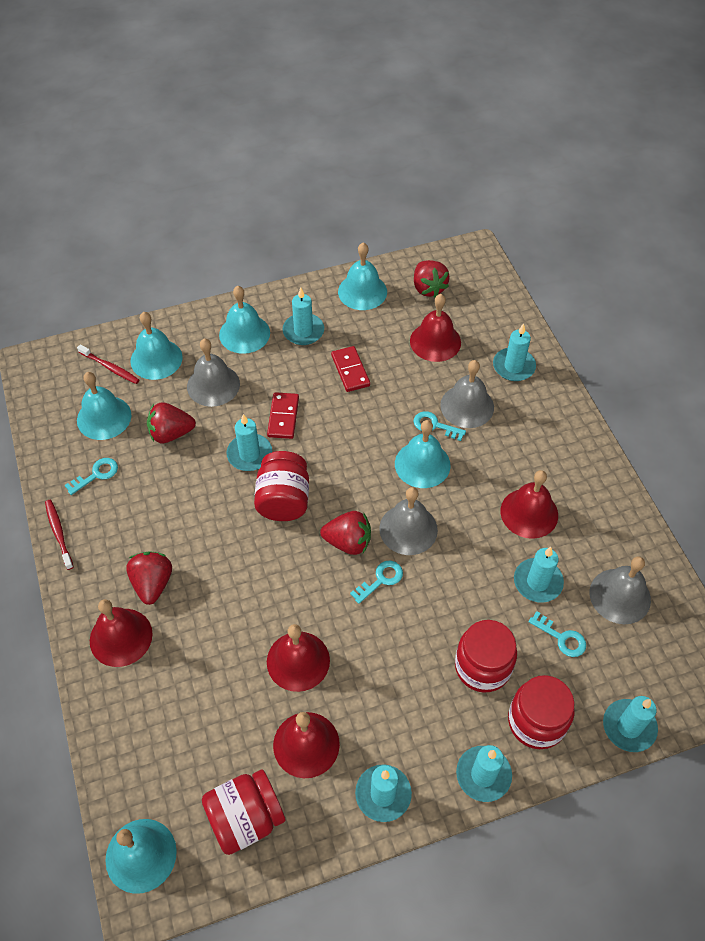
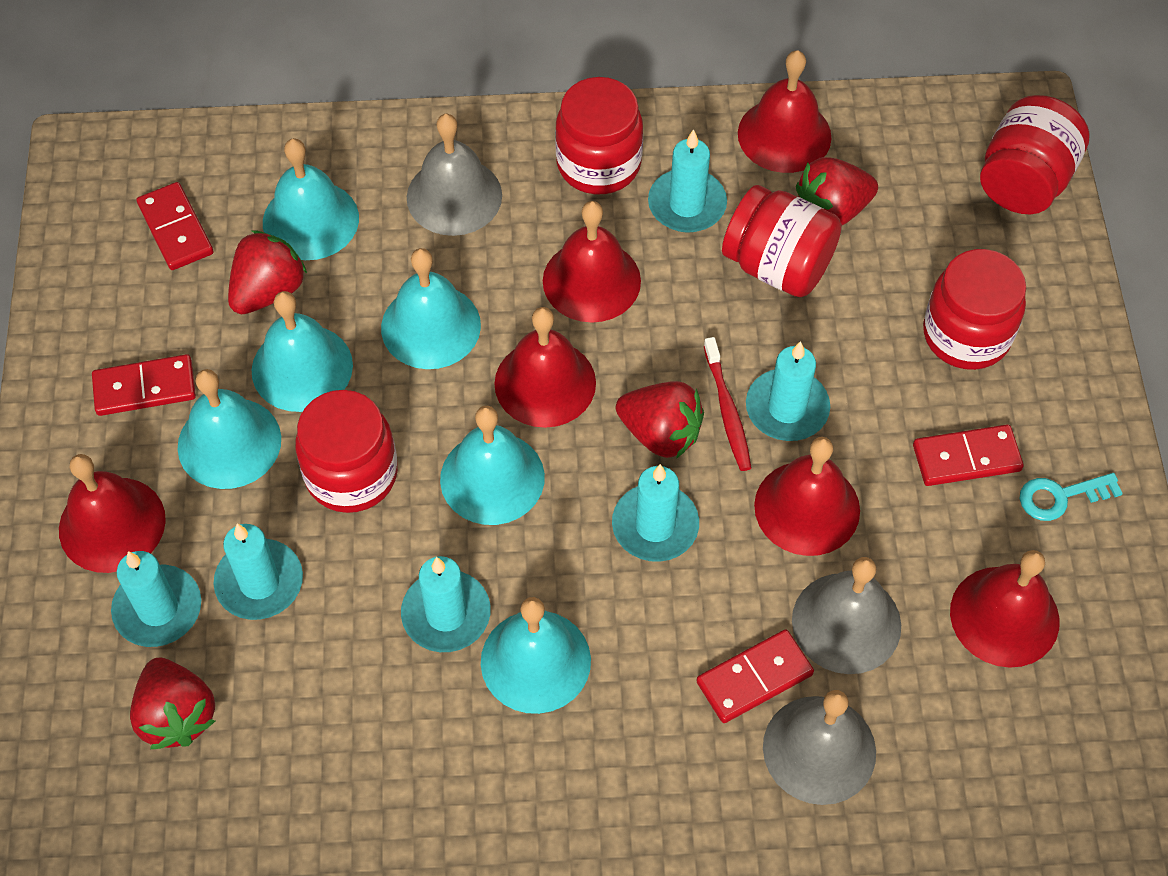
grey bell: [187,339,240,407] [379,487,438,555] [440,360,494,428] [590,556,651,624] = 4 -> [407,114,502,236] [763,690,876,805] [792,557,901,674] = 3
red bell: [90,599,153,667] [267,624,330,692] [273,712,340,778] [410,294,461,362] [501,470,558,539] = 5 -> [59,454,166,573] [494,307,596,428] [543,201,641,323] [738,50,832,173] [754,437,860,556] [950,550,1059,668] = 6
red domino: [267,392,299,439] [331,346,370,392] = 2 -> [92,354,196,416] [137,182,214,270] [696,629,814,723] [913,425,1024,486] = 4
red jar: [202,769,286,855] [254,451,309,521] [455,620,517,693] [508,675,575,749] = 4 -> [295,390,398,513] [555,77,643,194] [722,185,842,297] [923,249,1026,370] [980,95,1090,214] = 5
red toothbrush: [45,500,74,570] [77,344,140,384] = 2 -> [704,337,751,471] = 1
turquoise candle: [227,414,272,471] [283,288,324,345] [355,764,412,822] [456,745,512,802] [493,323,536,381] [514,547,564,603] [603,696,658,752] = 7 -> [111,551,201,647] [214,524,303,620] [401,556,491,652] [612,464,699,562] [648,129,727,233] [746,341,830,441] = 6
turquoise key: [64,458,118,495] [350,561,403,604] [413,411,466,441] [529,611,586,657] = 4 -> [1019,473,1123,521] = 1

